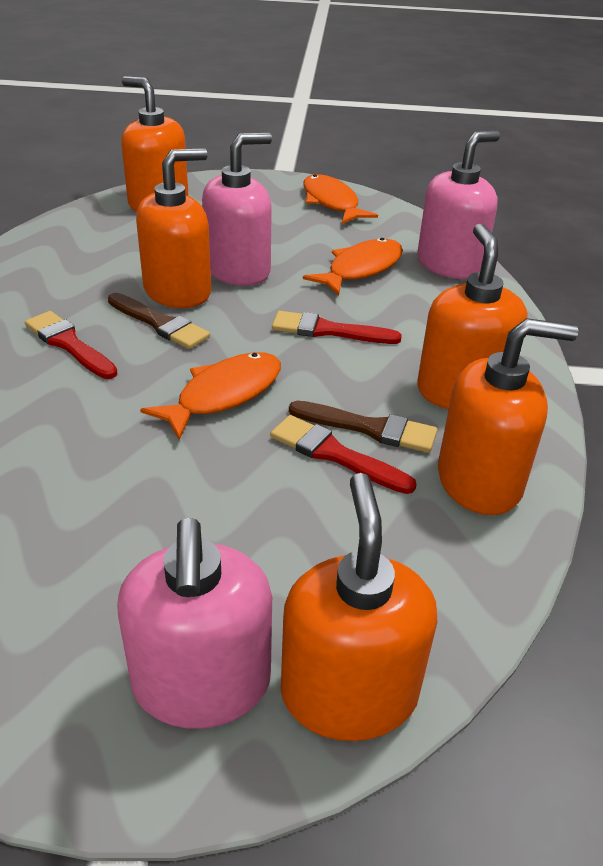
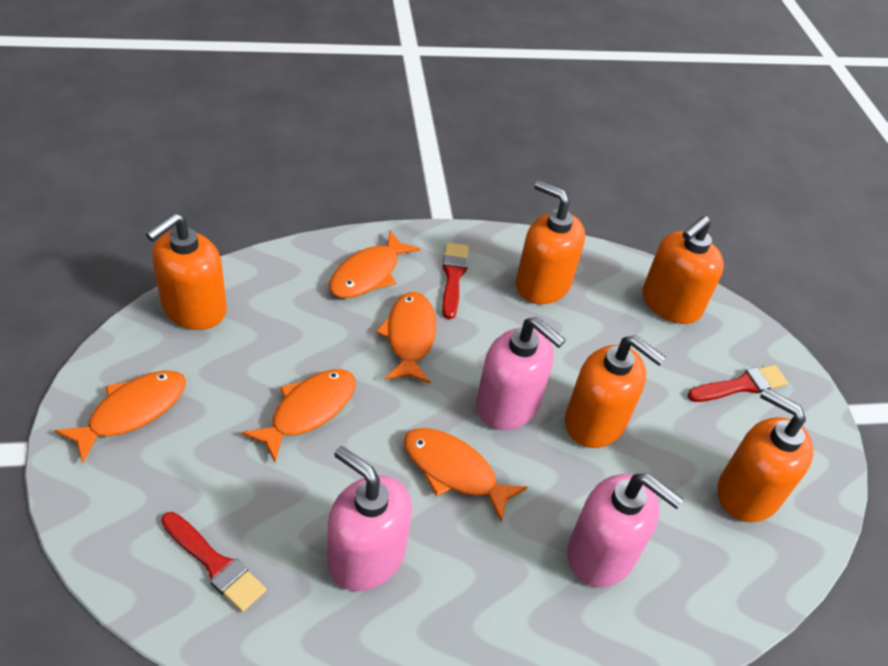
brown brush: [108,293,210,349] [289,401,438,453] = 2 -> none = 0
orange fish: [140,352,281,440] [303,174,378,224] [303,238,403,296] = 3 -> [54,370,186,464] [241,369,356,462] [329,231,420,298] [376,292,436,384] [404,428,528,522] = 5

